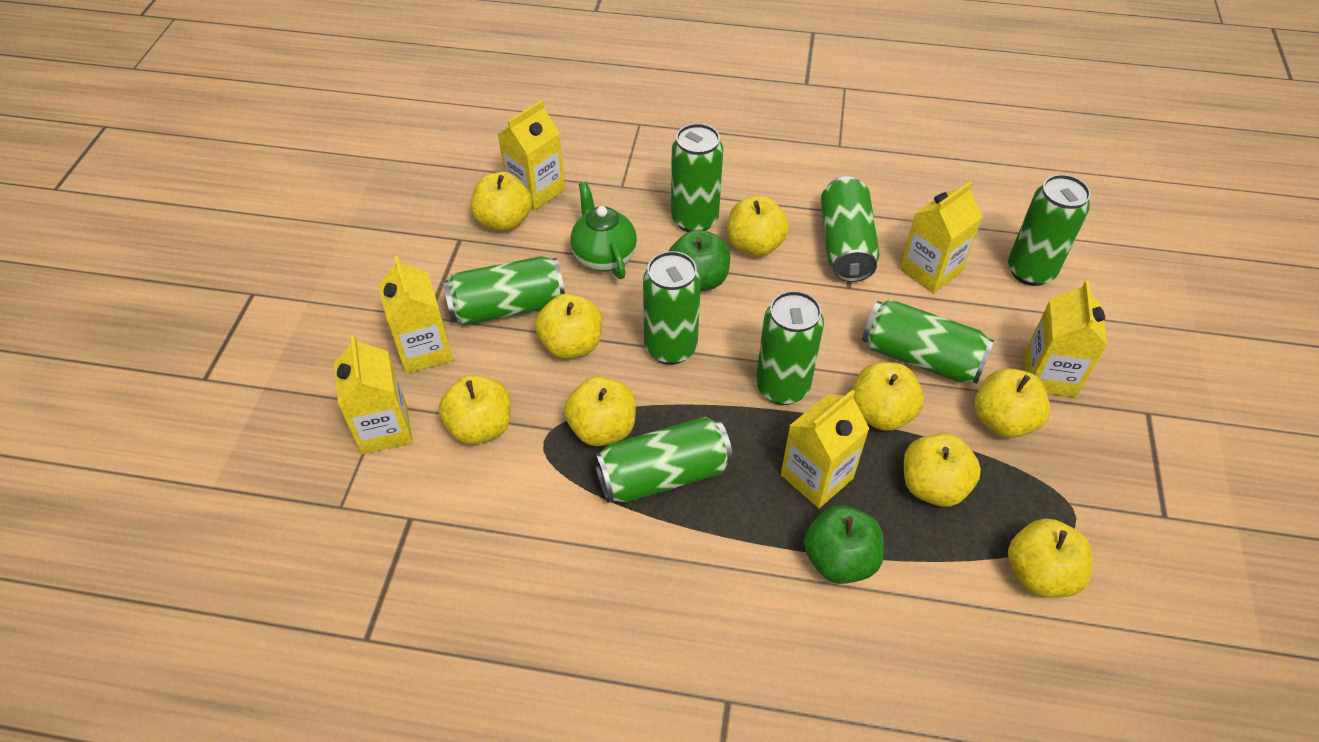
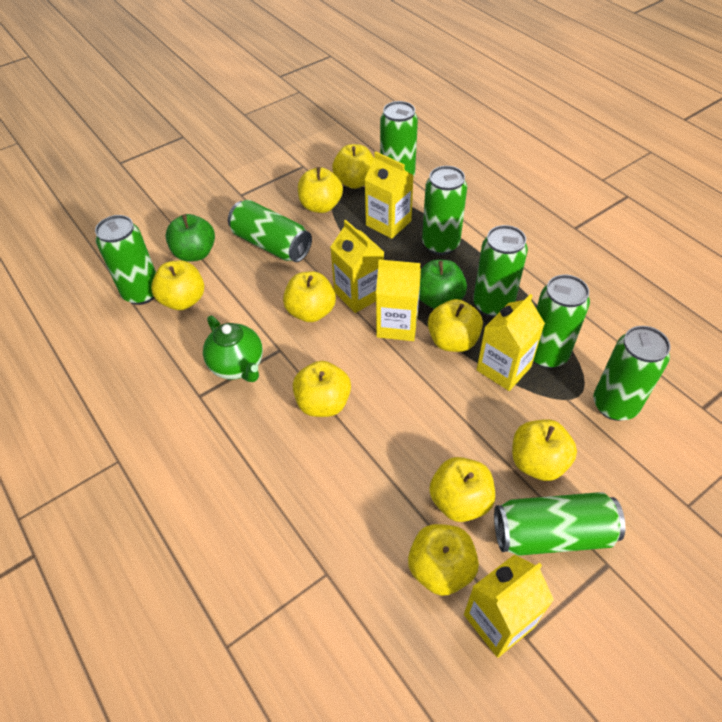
yellow carton: [334,335,413,455] [378,256,453,374] [497,100,565,210] [781,390,869,508] [900,181,982,293] [1024,280,1107,397] = 6 -> [330,220,384,313] [364,151,414,239] [376,260,421,341] [464,554,554,658] [477,294,545,391] = 5

